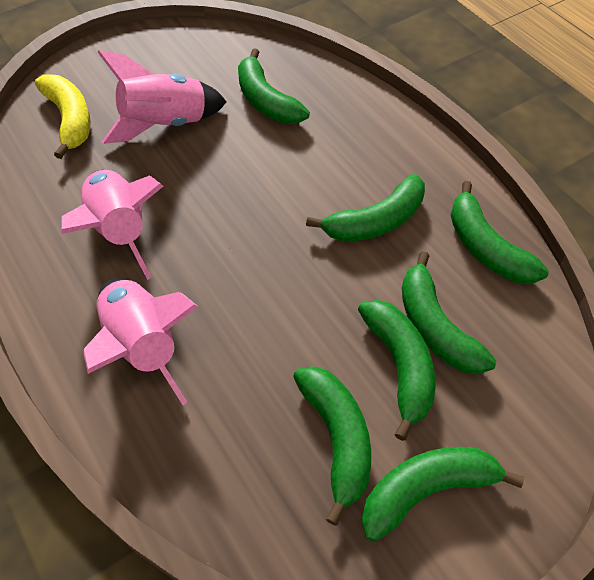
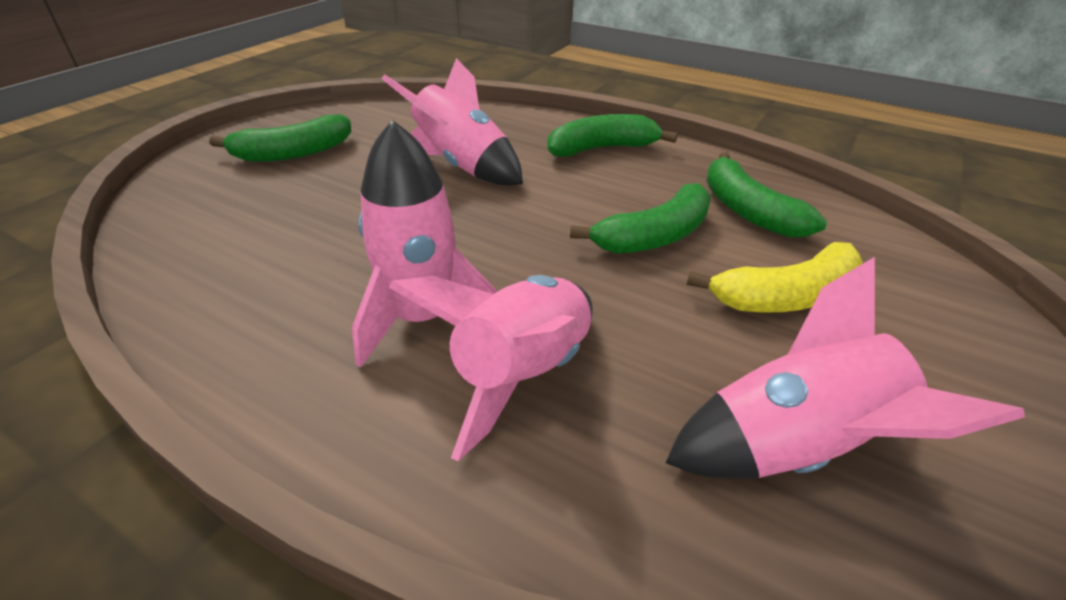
green banana: [238,48,310,124] [293,366,371,526] [306,174,425,242] [358,300,436,441] [361,447,524,541] [402,251,496,374] [451,181,549,284] = 7 -> [209,114,352,162] [547,114,678,157] [570,183,711,254] [706,152,827,238] = 4
pink rocket: [61,170,163,280] [84,278,198,405] [98,50,227,144] = 3 -> [352,120,497,367] [381,58,523,186] [389,275,593,461] [666,257,1025,478] = 4

